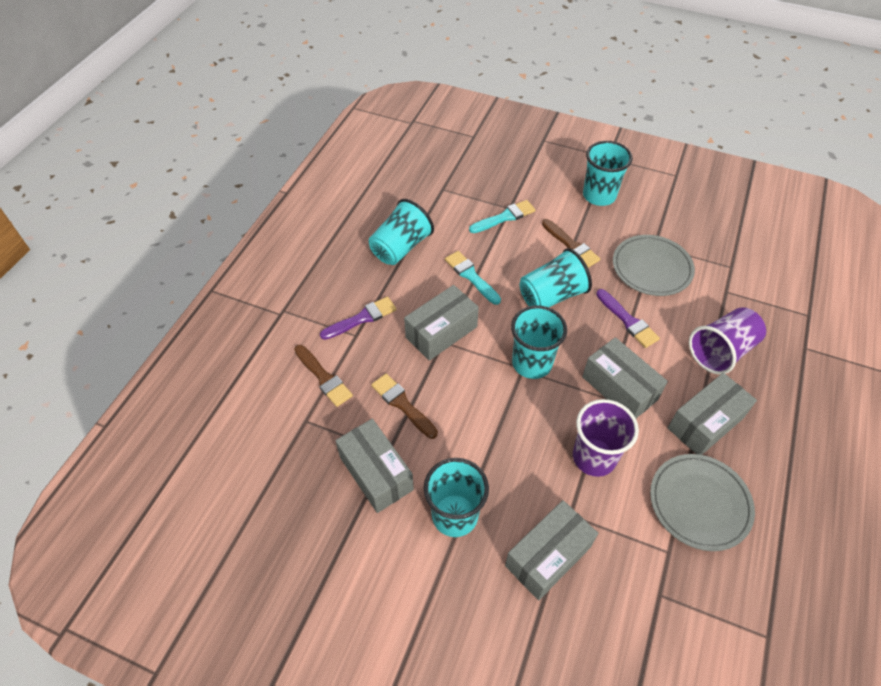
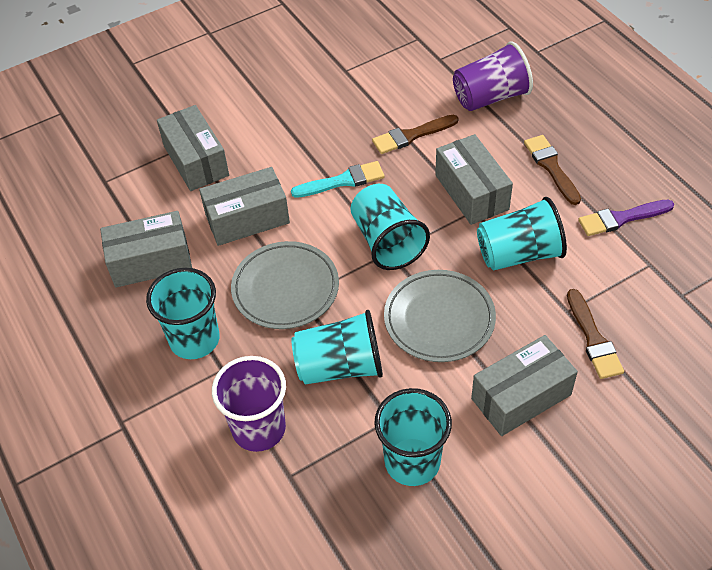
purple brush: [320,296,397,340] [596,289,660,348] = 2 -> [578,200,674,236] = 1
turquoise brush: [445,251,501,305] [469,200,535,233] = 2 -> [291,161,385,198] = 1

